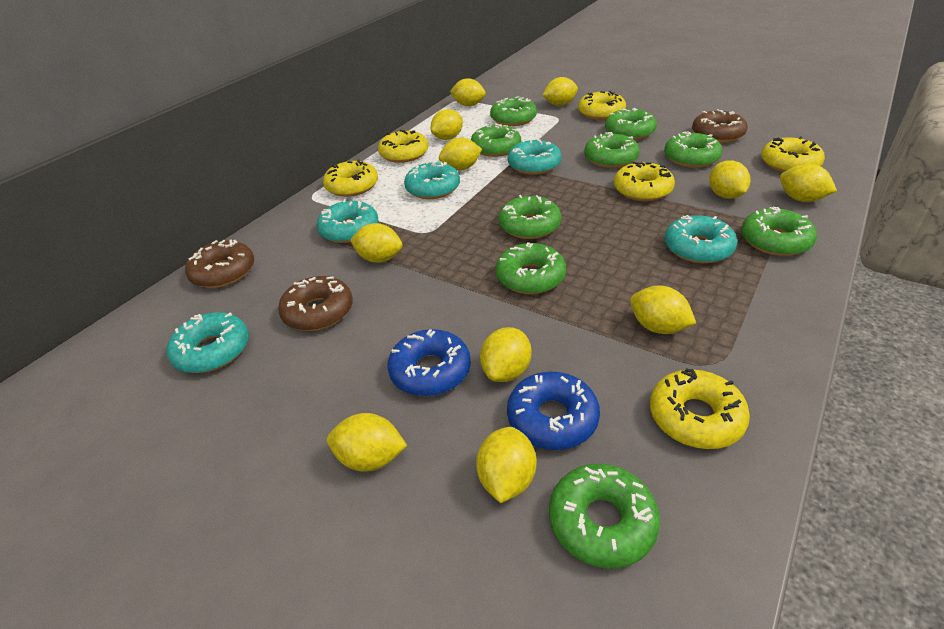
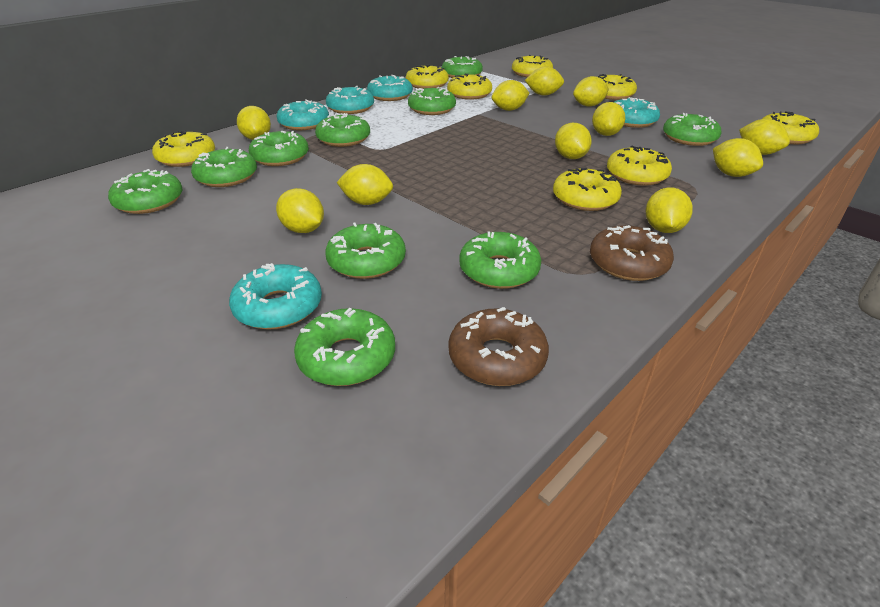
blue donut: [387,329,471,396] [507,372,600,450] = 2 -> none = 0
brown donut: [185,239,254,288] [278,276,353,331] [692,109,747,143] = 3 -> [448,307,549,386] [590,225,674,281] = 2
green donut: [471,123,521,157] [490,96,537,126] [496,242,566,294] [498,195,561,239] [549,464,660,568] [584,132,640,168] [605,108,657,140] [664,131,722,168] [741,207,817,256] = 9 -> [108,169,183,214] [191,147,257,187] [249,131,309,166] [294,308,395,386] [315,113,370,147] [325,223,406,279] [408,87,456,115] [442,56,483,78] [459,232,541,289] [663,113,722,146] = 10
yellow donut: [323,160,378,197] [378,130,429,163] [578,91,626,120] [614,162,675,201] [650,368,750,449] [761,136,825,172] = 6 -> [152,130,215,167] [406,64,449,89] [447,73,492,100] [512,55,553,77] [553,168,622,211] [598,74,637,100] [607,146,672,186] [762,111,819,144] = 8

